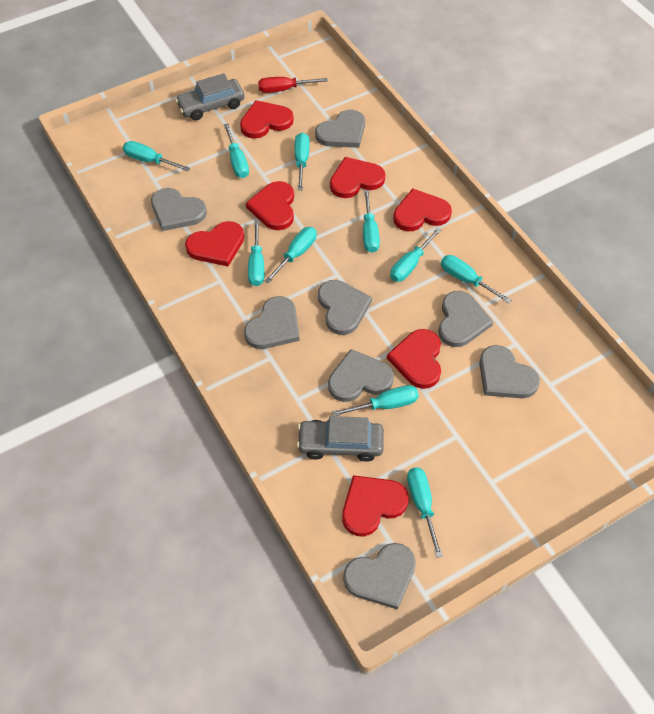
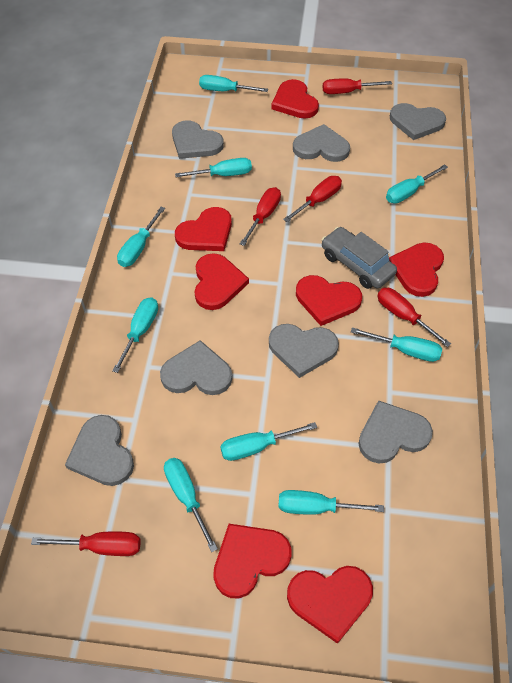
grey car: [175,73,245,120] [297,416,384,462] = 2 -> [321,227,397,289] = 1
grey heart: [151,188,207,231] [244,296,300,349] [315,110,365,148] [318,280,372,335] [328,349,394,402] [343,543,416,610] [438,291,493,347] [479,345,540,398] = 8 -> [65,415,134,486] [160,340,232,395] [172,120,224,159] [269,324,339,378] [293,124,350,162] [358,400,433,463] [390,103,446,140] = 7
red screwdriver: [258,77,328,93] = 1 -> [31,532,141,556] [240,187,281,246] [283,176,342,222] [323,79,392,94] [377,288,451,347] = 5
turquoise screwdriver: [123,141,190,171] [224,123,249,178] [248,221,264,286] [264,227,317,283] [295,132,310,190] [332,385,419,416] [363,190,380,253] [390,227,441,282] [407,467,443,558] [441,255,511,303] = 10 -> [112,297,158,373] [117,207,165,267] [164,458,218,552] [175,158,252,177] [199,75,268,92] [220,422,317,461] [278,490,384,515] [351,327,442,362] [386,164,448,204] = 9

